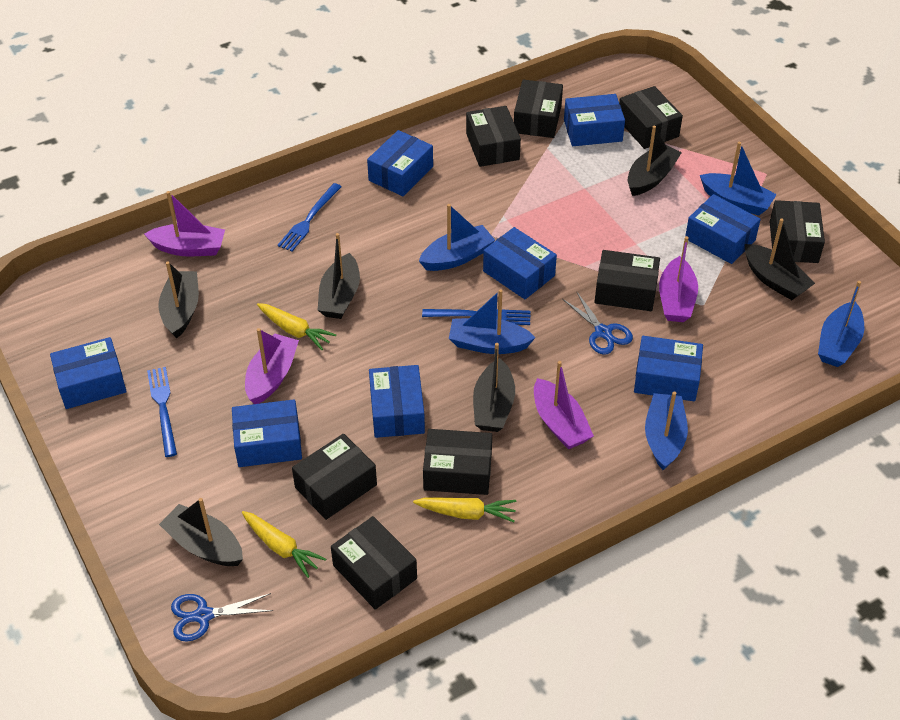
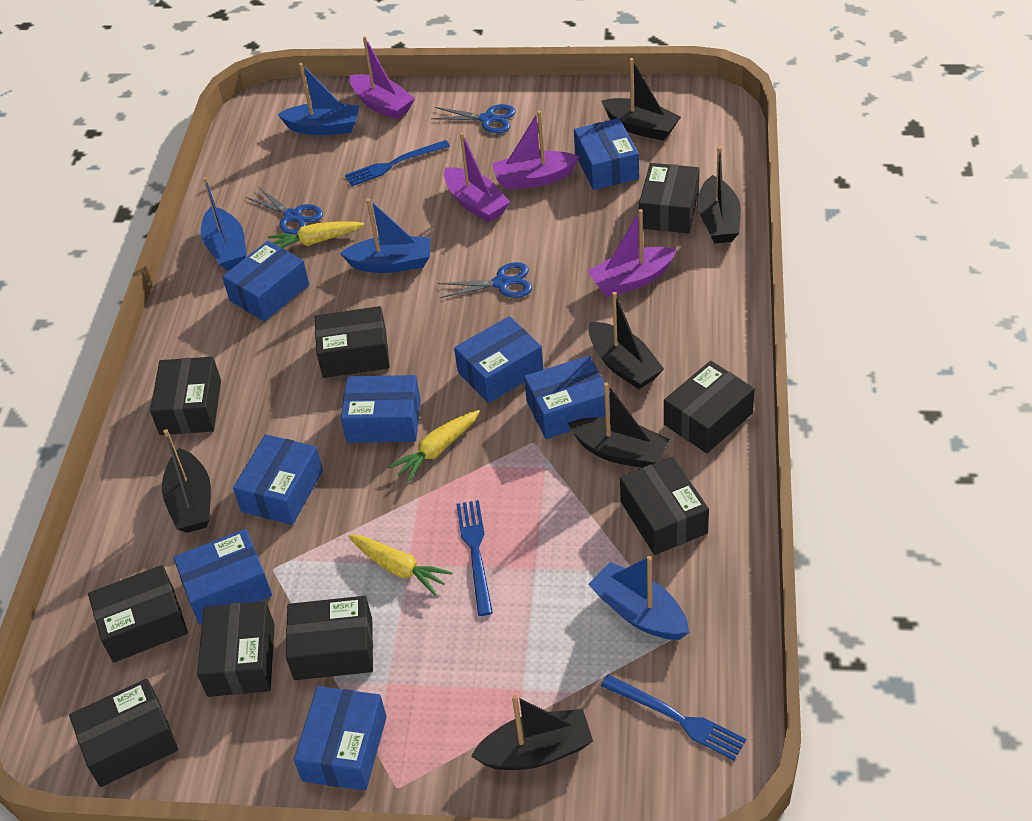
black box: [292,434,377,520] [331,516,417,610] [423,429,492,495] [466,106,521,167] [514,79,563,138] [595,250,660,311] [619,86,683,149] [770,200,825,263] = 8 -> [69,679,178,787] [88,565,188,663] [150,357,221,435] [197,601,275,697] [286,596,373,680] [315,306,390,378] [620,456,709,555] [639,163,699,233] [664,361,755,453] = 9
blue boat: [419,204,495,271] [449,289,535,354] [645,391,688,470] [700,142,777,215] [818,281,864,367] = 5 -> [201,177,246,271] [278,63,360,135] [340,198,430,273] [588,556,689,640] = 4
blue scissors: [171,593,273,642] [562,291,633,355] = 2 -> [245,187,323,235] [431,104,516,133] [438,262,532,298] = 3

